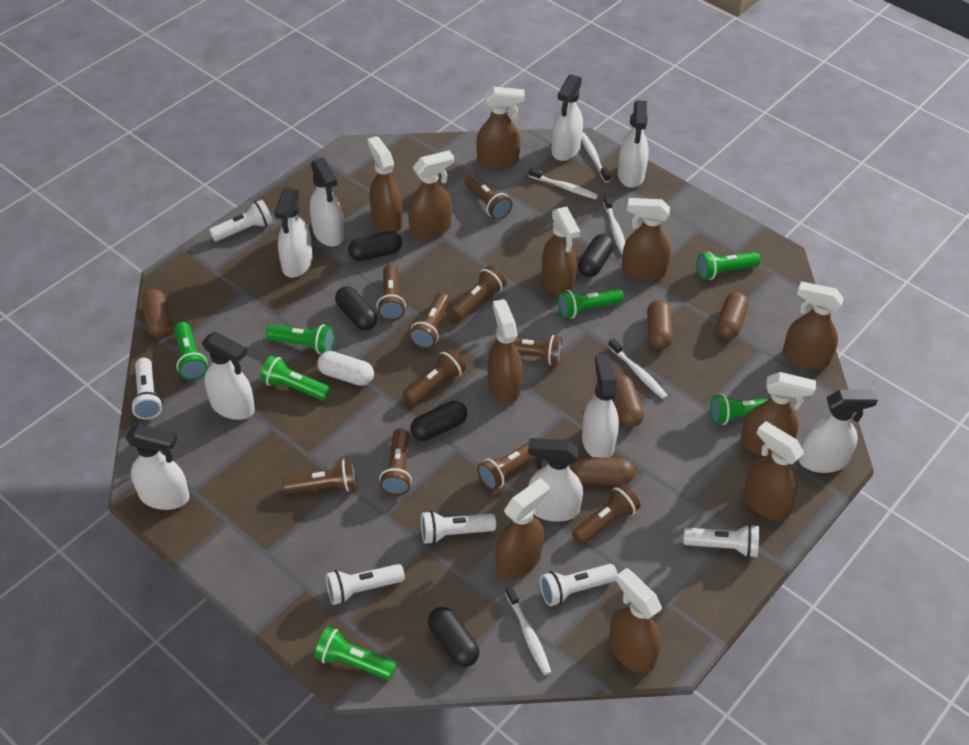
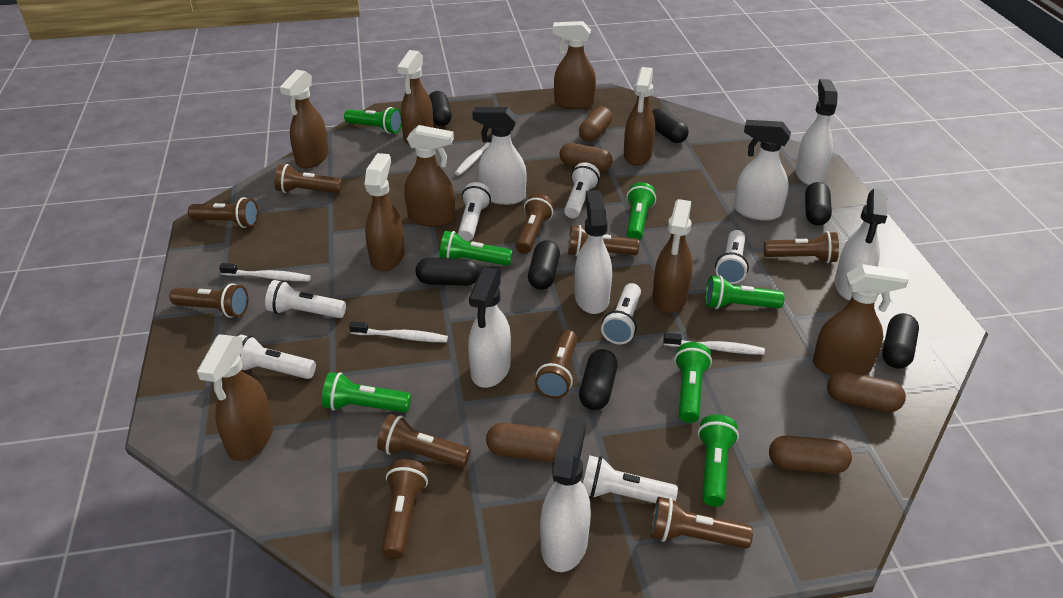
black capsule: [335,286,377,331] [348,231,402,261] [411,401,467,441] [428,607,480,667] [578,234,614,277] = 5 -> [416,257,480,286] [429,91,452,126] [528,240,560,290] [579,349,618,410] [652,108,689,143] [805,182,832,225] [882,313,919,369] = 7
brown spray bottle: [368,136,403,232] [408,150,454,240] [476,87,525,169] [488,299,523,403] [496,478,549,579] [542,207,580,295] [609,568,662,673] [622,198,671,281] [741,372,816,457] [743,421,804,521] [783,281,844,370] = 11 -> [197,334,273,461] [279,70,329,168] [364,153,405,272] [397,50,433,145] [404,125,455,227] [553,21,596,109] [624,67,655,166] [652,199,693,313] [813,264,909,376] = 9
white capsule: [317,351,374,386] = 1 -> none = 0
white flashlight: [130,358,163,419] [209,199,273,242] [326,564,405,605] [421,511,496,544] [540,564,617,606] [683,524,759,558] = 6 -> [238,335,316,379] [265,280,346,318] [458,182,491,241] [564,162,600,218] [583,455,678,503] [601,283,641,344] [715,230,749,284] = 7
white spray bottle: [126,424,190,510] [202,331,255,420] [274,188,313,278] [310,157,344,247] [528,438,583,522] [552,74,583,161] [582,354,619,458] [618,100,649,188] [799,390,878,473] = 9 -> [468,267,511,388] [472,107,527,205] [540,417,591,572] [575,190,612,314] [734,120,791,221] [795,79,838,185] [834,188,887,301] = 7
white toothbrush: [505,585,551,675] [528,167,598,199] [581,133,610,183] [603,195,625,255] [608,338,668,399] = 5 -> [219,263,311,281] [349,321,448,342] [455,133,493,176] [663,333,765,355] = 4

